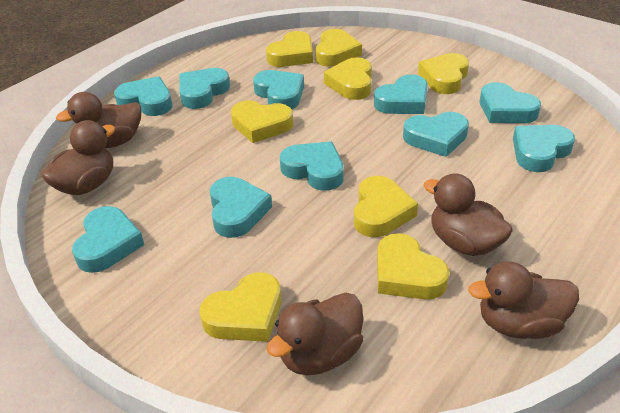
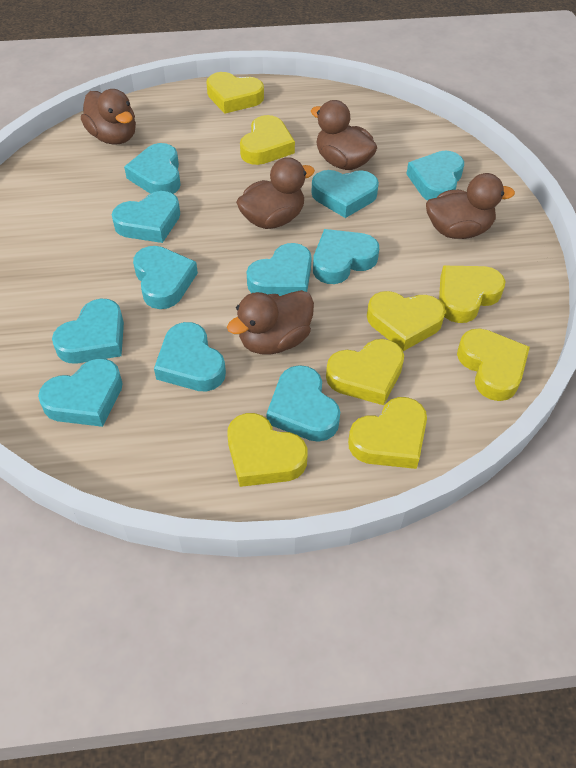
turquoise heart: [72,206,144,273] [114,76,172,116] [179,68,230,109] [210,177,272,238] [253,70,304,109] [280,141,344,191] [374,75,428,114] [403,112,469,157] [480,82,541,123] [513,125,575,172] = 10 -> [38,358,123,427] [52,299,124,364] [112,191,180,243] [124,143,181,194] [133,246,198,309] [154,322,226,391] [247,243,312,296] [267,365,340,442] [311,170,379,218] [313,229,379,284] [406,151,464,201] = 11

